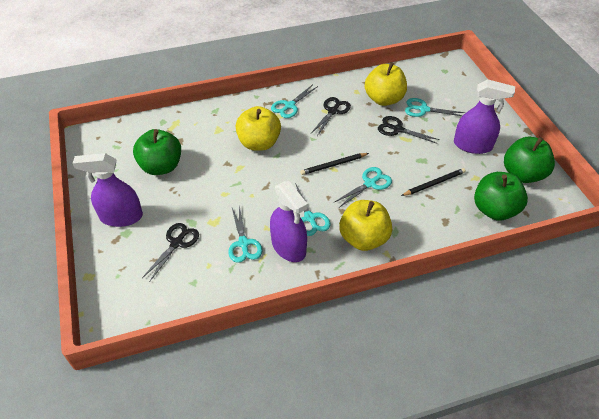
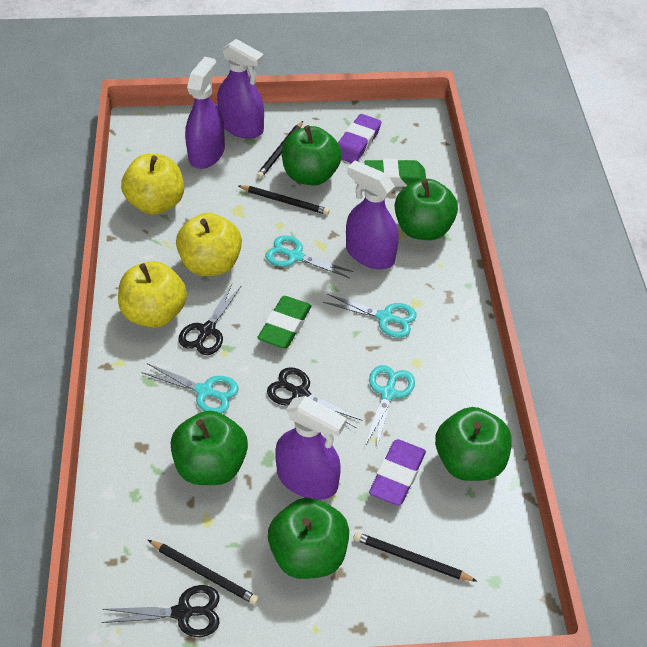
black pencil: [300,153,369,175] [401,168,466,196] = 2 -> [148,540,259,605] [239,185,330,215] [257,121,303,179] [353,532,477,581] = 4
green apple: [133,129,181,175] [474,172,528,221] [504,137,555,183] = 3 -> [171,411,248,485] [268,498,349,579] [282,125,342,185] [395,179,458,240] [435,407,512,481] = 5
green eraser: none = 0 -> [257,296,312,348] [365,159,426,187] = 2
purple eraser: none = 0 -> [338,114,381,163] [369,439,426,506] = 2
purple spray bottle: [73,153,143,227] [270,181,308,262] [454,79,515,154] = 3 -> [185,57,225,169] [217,39,264,139] [275,396,347,500] [346,161,399,269] = 4
turquoise scissors: [228,206,263,263] [271,84,318,118] [295,183,330,236] [335,167,392,207] [405,98,465,117] = 5 -> [141,363,239,414] [265,235,354,278] [323,294,417,338] [365,365,415,450] = 4

